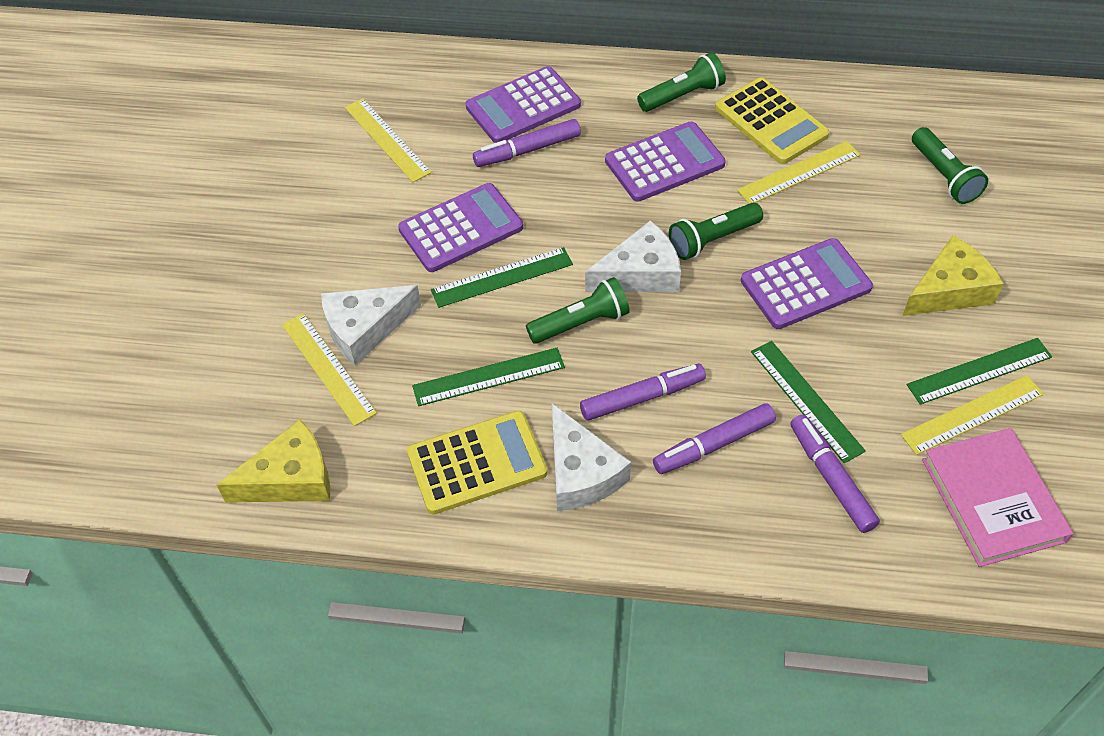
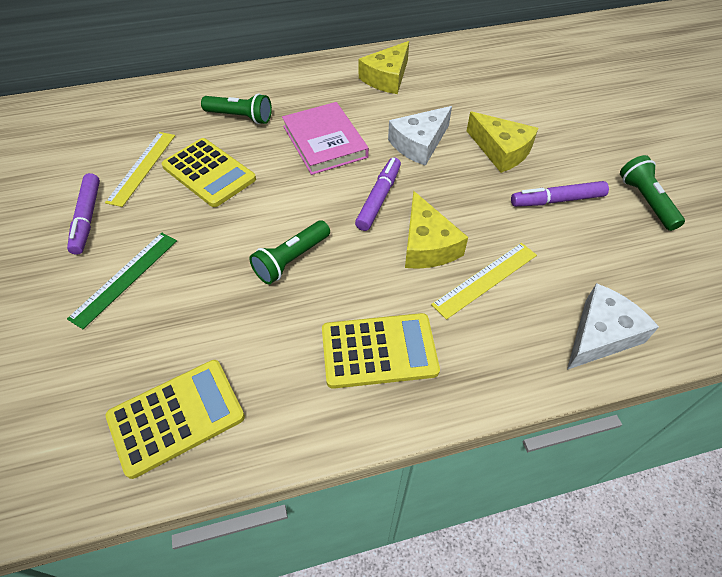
green flashlight: [526,277,630,344] [637,52,726,112] [669,203,763,260] [912,127,988,204] = 4 -> [201,93,272,124] [249,220,330,284] [620,155,685,231] = 3
green ruler: [412,348,565,406] [431,247,573,308] [751,341,866,463] [907,338,1052,405] = 4 -> [67,233,177,329] = 1
purple calculator: [398,183,523,272] [466,66,581,143] [605,121,726,202] [741,238,873,329] = 4 -> none = 0
purple marker: [473,119,581,167] [580,364,706,421] [653,403,776,474] [790,414,880,533] = 4 -> [67,173,100,255] [355,157,401,231] [511,181,609,207] = 3
white cheese: [321,285,421,366] [552,403,631,511] [585,220,681,292] = 3 -> [388,106,452,166] [567,283,659,370] = 2
yellow calculator: [407,411,548,515] [715,77,829,164] = 2 -> [106,360,245,479] [162,138,256,207] [322,313,440,389] = 3
yellow cheese: [217,419,330,503] [902,236,1004,316] = 2 -> [359,41,409,94] [405,191,468,269] [467,112,538,173] = 3
yellow ruler: [282,313,377,426] [345,98,432,182] [737,141,861,204] [901,375,1044,455] = 4 -> [105,132,175,207] [431,243,537,320] = 2

